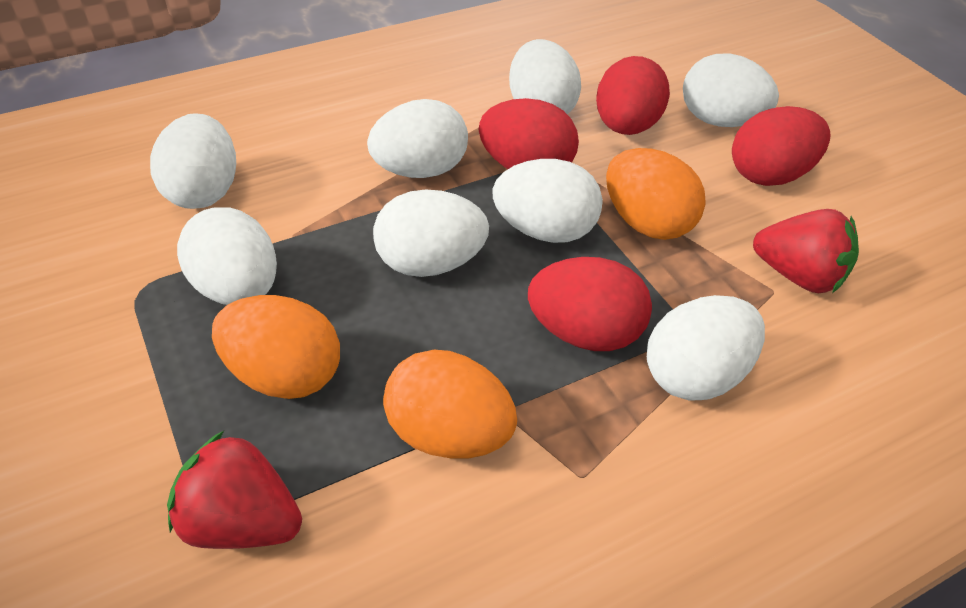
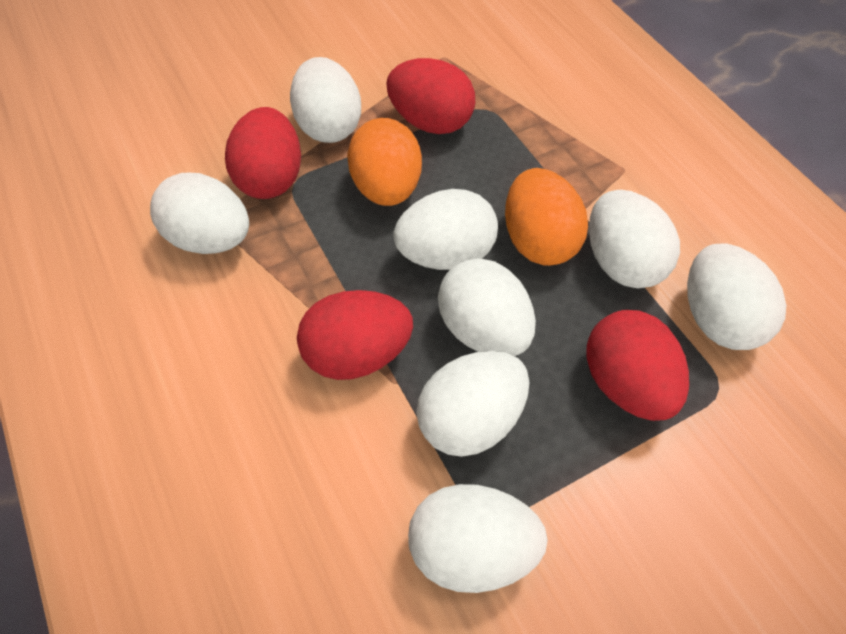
orange egg: [212,295,340,399] [383,350,517,459] [606,148,706,240] = 3 -> [347,118,422,206] [505,168,588,266] = 2
red strawberry: [167,431,302,549] [753,209,859,293] = 2 -> none = 0

